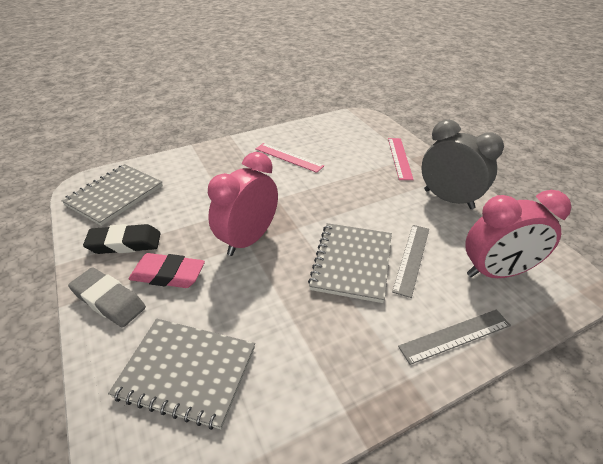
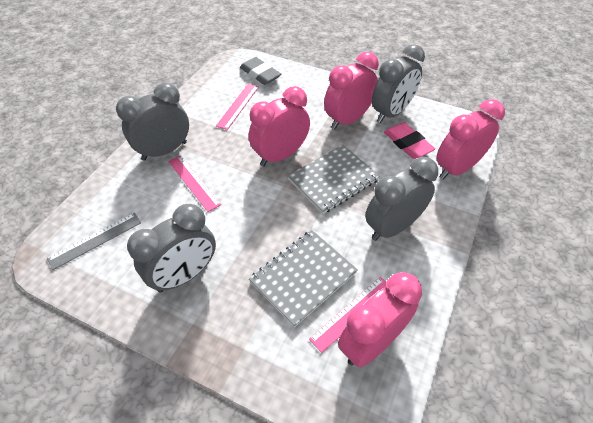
black eraser: [83,224,160,254] = 1 -> none = 0
grey clock: [421,119,504,209] = 1 -> [116,83,189,161] [127,204,216,292] [365,157,438,241] [372,44,425,123] = 4
grey notebook: [61,164,163,226] [108,319,255,430] [308,223,392,303] = 3 -> [249,230,358,327] [287,145,380,214] = 2
grey ruler: [392,225,429,298] [398,309,511,365] = 2 -> [47,213,141,270] = 1
pink clock: [208,152,278,256] [465,190,572,278] = 2 -> [249,86,310,166] [324,52,379,129] [338,272,422,367] [436,99,505,179] = 4
pink ruler: [255,143,324,173] [388,138,414,180] = 2 -> [168,155,221,212] [216,84,259,130] [309,277,387,353] = 3

